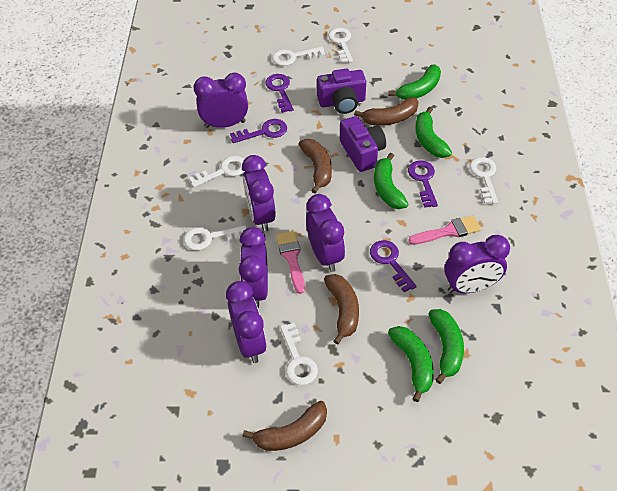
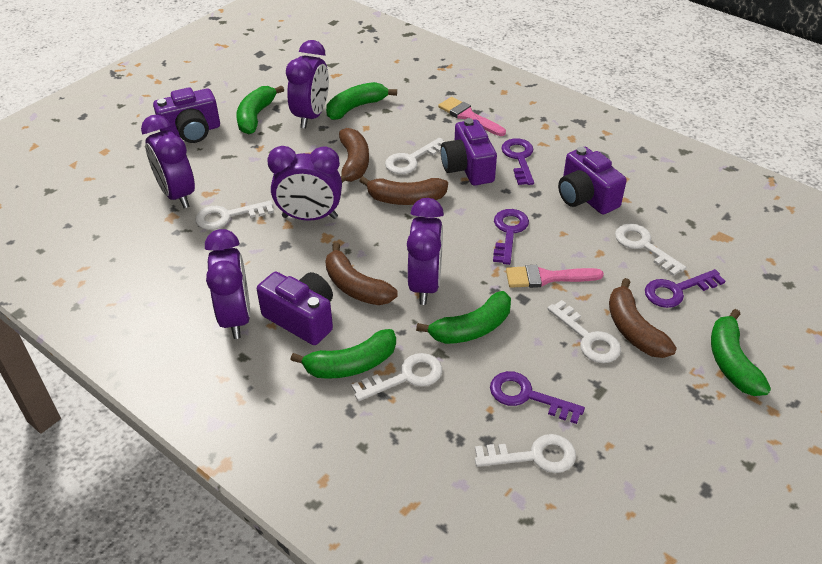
purple camera: [317,68,366,114] [340,116,386,172] = 2 -> [153,87,220,143] [257,272,333,345] [441,118,497,185] [558,147,627,214] = 4
purple clock: [193,73,248,128] [226,281,267,363] [239,227,268,308] [242,155,276,232] [306,194,345,272] [444,235,510,293] = 6 -> [141,115,195,208] [205,229,251,339] [267,146,342,221] [286,40,329,128] [407,198,444,305] = 5

